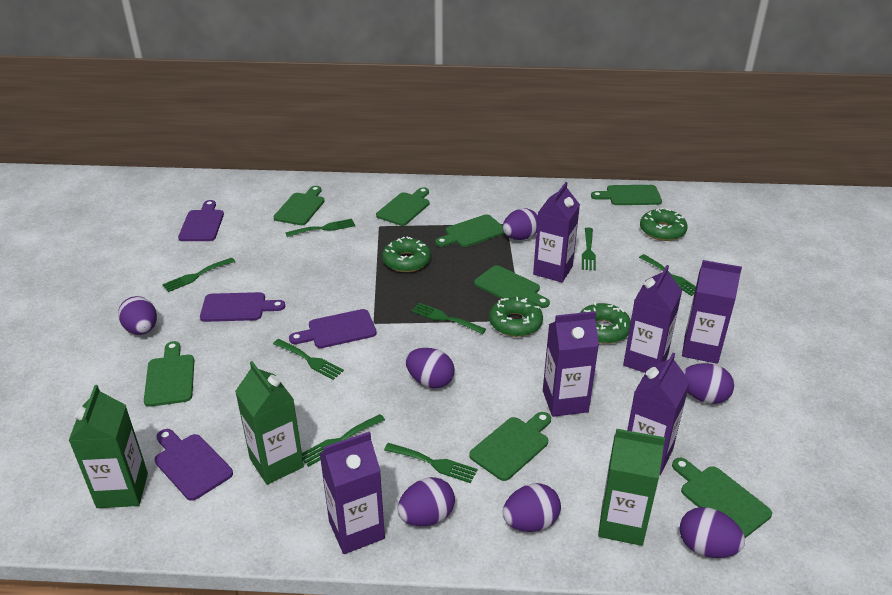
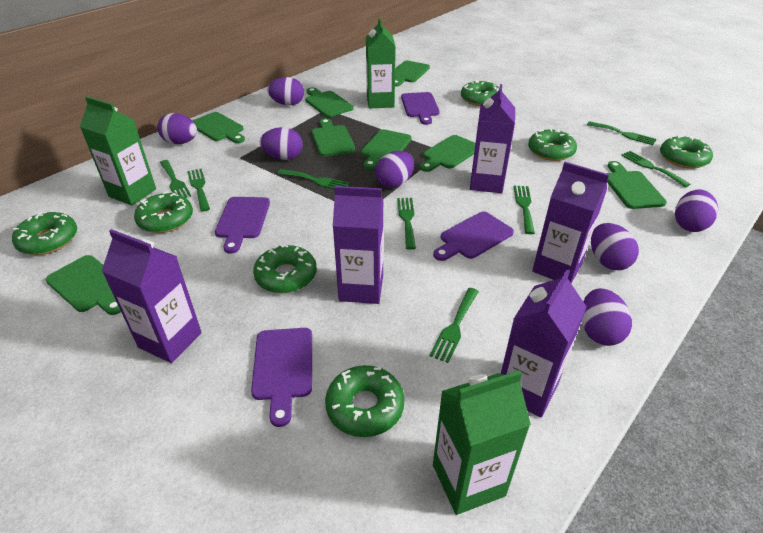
green donut: [382,236,431,272] [489,297,543,337] [580,302,631,344] [640,208,688,241] = 4 -> [12,212,77,255] [134,191,193,233] [253,244,317,293] [325,365,405,437] [461,80,499,106] [528,129,577,161] [660,136,713,169] = 7
purple carton: [319,431,385,554] [533,182,580,282] [543,311,599,417] [623,265,682,373] [627,353,690,475] [682,260,742,364] = 6 -> [102,229,202,363] [333,186,383,304] [470,84,515,193] [501,269,587,417] [532,162,609,283] = 5

